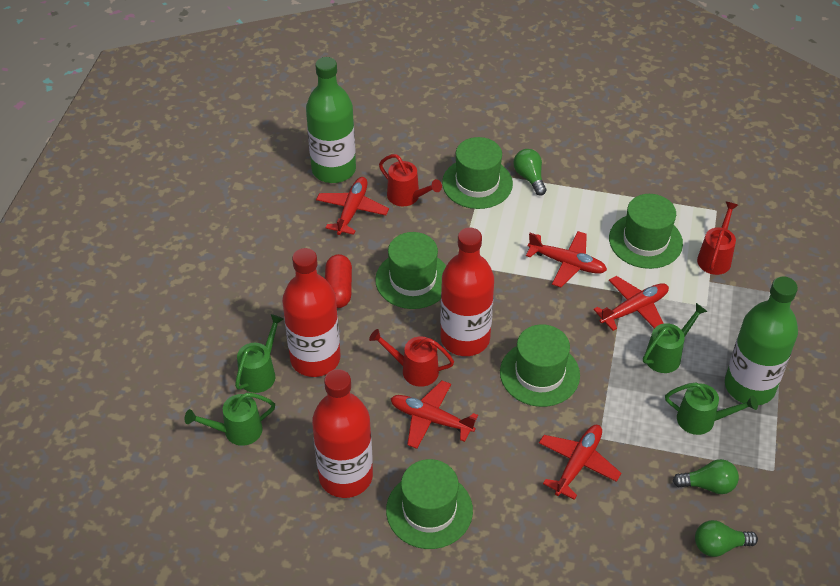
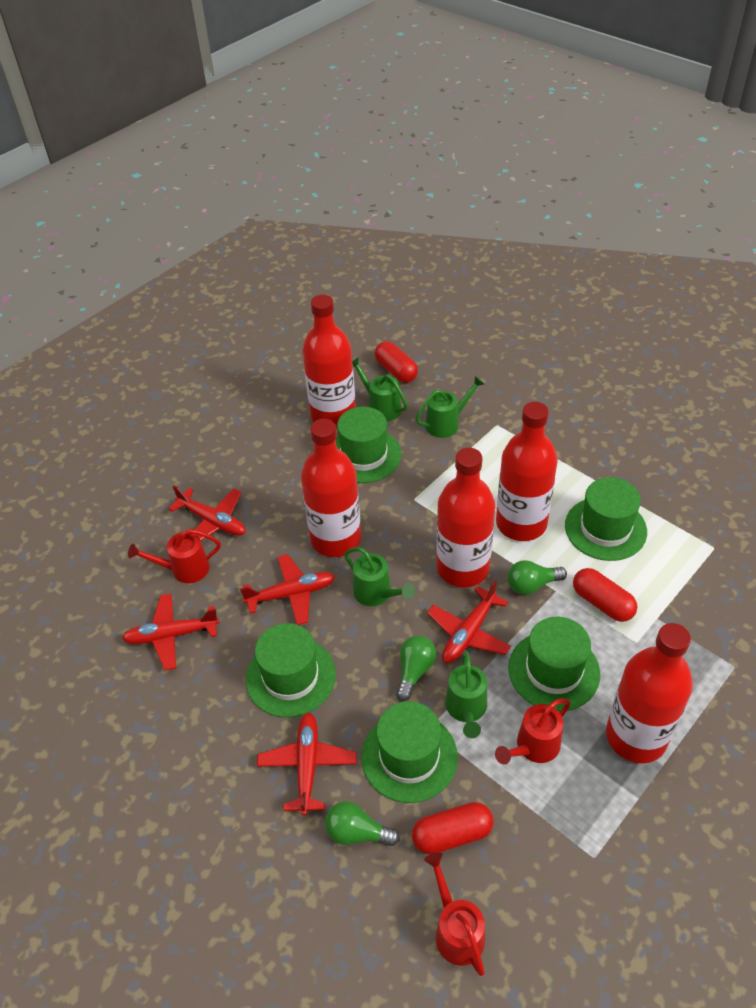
green bottle: [306,57,356,183] [725,276,798,405] = 2 -> none = 0
red bottle: [282,248,341,377] [312,369,373,498] [440,227,494,356] = 3 -> [301,419,361,557] [302,295,356,429] [437,448,495,587] [496,402,558,541] [606,623,693,763] = 5
red capsule: [325,254,352,308] = 1 -> [375,341,418,383] [412,802,494,855] [573,568,637,622] = 3

